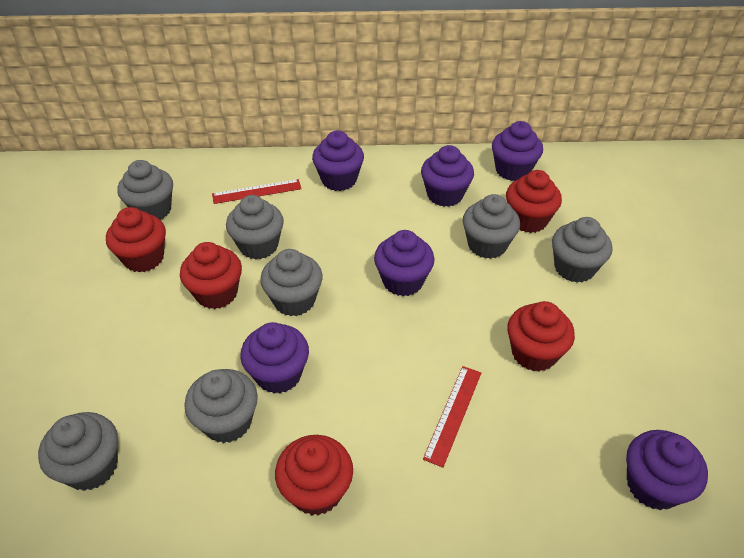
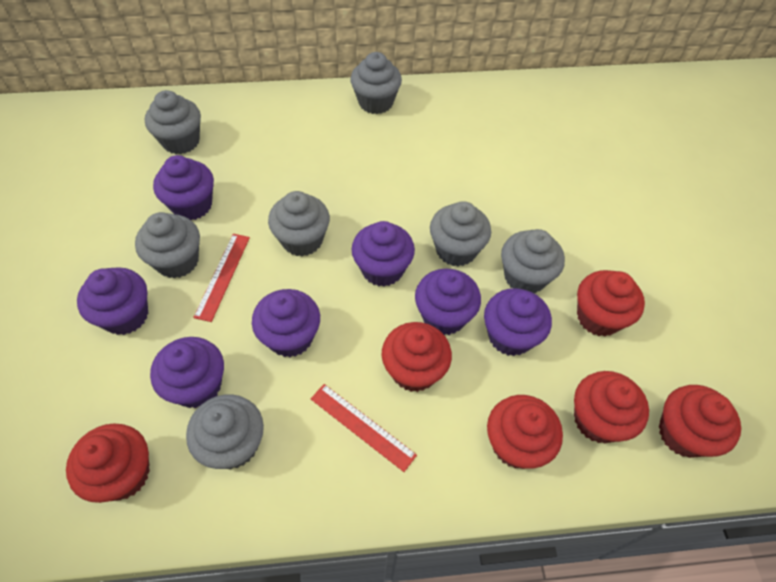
purple cupcake: [240,322,309,394] [312,130,364,191] [374,230,435,296] [421,145,474,207] [492,121,543,181] [626,430,708,510] = 6 -> [77,267,148,335] [150,337,224,408] [153,155,214,220] [252,289,320,357] [352,221,415,287] [415,269,481,335] [484,288,552,356] = 7
red cupcake: [106,207,166,272] [180,242,242,309] [275,435,353,516] [506,170,562,233] [507,301,575,372] = 5 -> [66,423,150,503] [382,322,452,392] [487,395,563,469] [574,371,649,443] [577,270,645,337] [659,385,741,458] = 6

